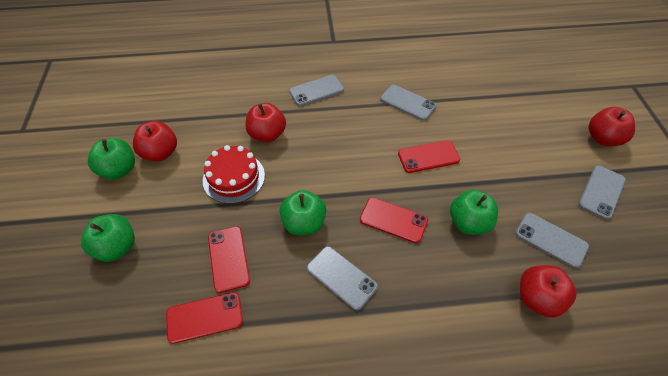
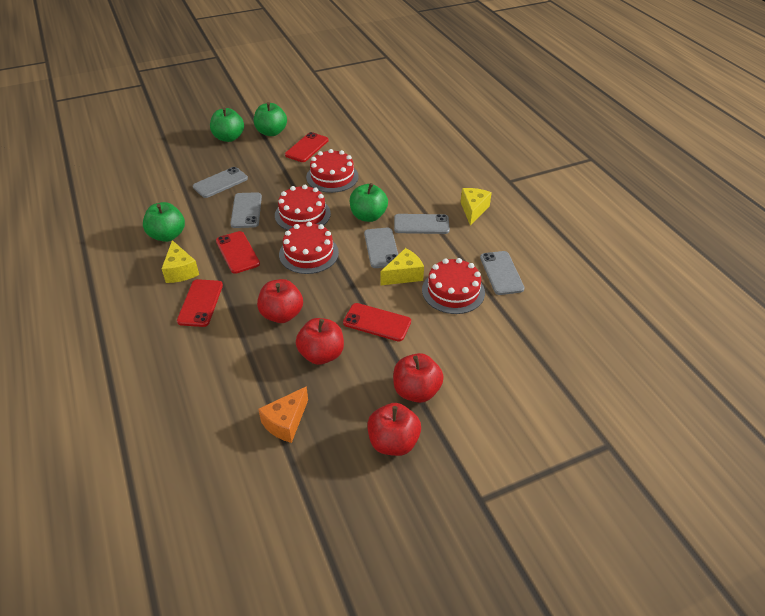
orange cheese: none = 0 -> [258,386,308,443] = 1
red cake: [203,145,265,204] = 1 -> [275,185,331,230] [279,222,339,274] [306,149,359,193] [422,258,485,314] = 4
yellow cheese: none = 0 -> [162,240,199,283] [380,248,424,286] [461,188,492,226] = 3

